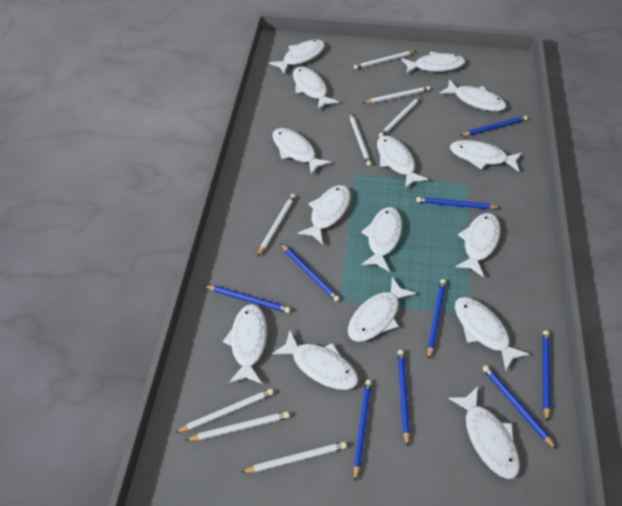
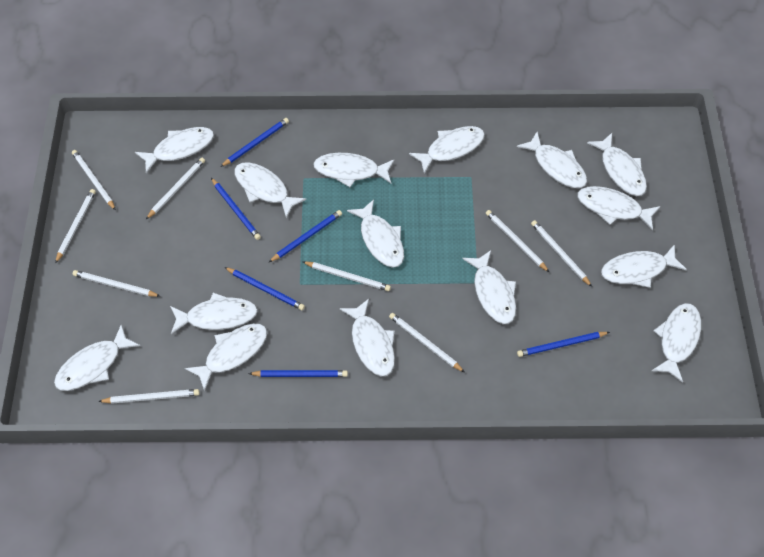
blue pencil: [204,285,291,313] [281,244,340,302] [354,380,372,481] [398,350,410,447] [416,197,500,209] [428,279,446,359] [460,116,528,136] [482,365,556,449] [543,330,551,422] = 9 -> [211,178,261,240] [220,118,289,167] [225,267,305,311] [248,370,348,377] [269,210,342,262] [517,332,610,357] = 6
white pencil: [175,389,274,433] [186,411,290,441] [241,442,347,473] [258,194,296,256] [350,113,372,166] [354,51,416,69] [363,86,430,103] [379,96,421,137] = 8 -> [55,189,96,264] [72,150,116,210] [73,270,160,297] [98,389,200,404] [146,158,205,219] [303,261,391,291] [389,313,465,373] [486,210,549,272] [531,220,592,287] = 9

